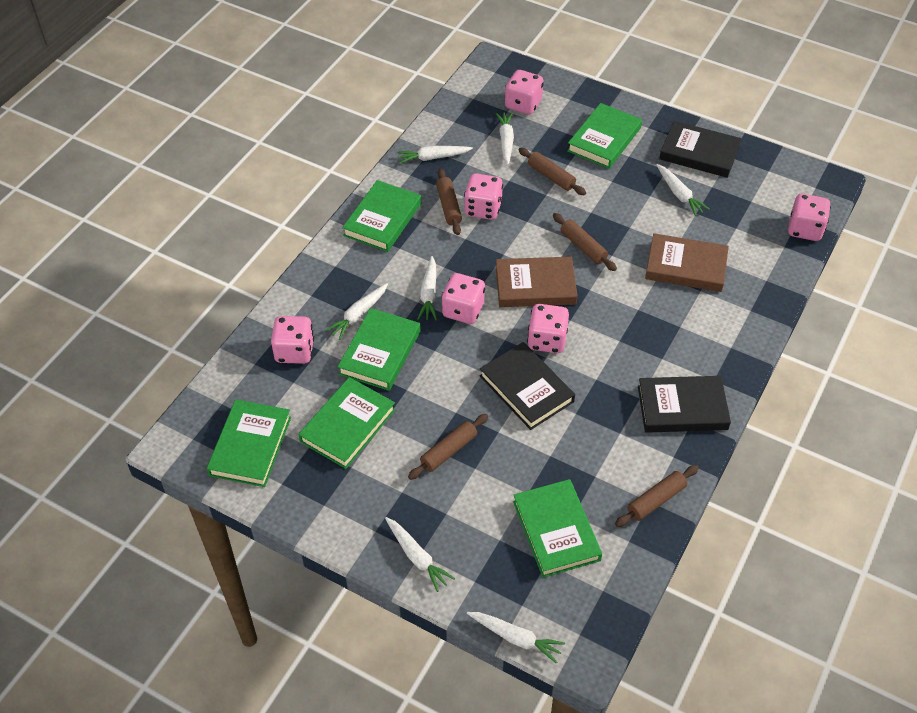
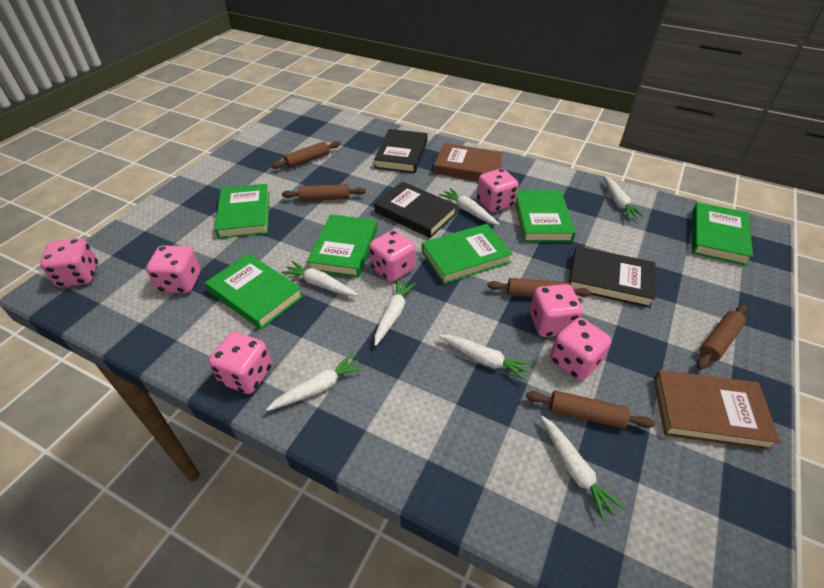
pink dice: [271,316,314,364] [442,273,485,324] [464,173,503,220] [505,70,544,115] [527,304,569,353] [788,194,831,241] = 6 -> [40,238,98,287] [146,245,201,293] [209,332,272,394] [369,230,415,282] [477,169,518,212] [530,284,582,337] [550,318,611,381] = 7

